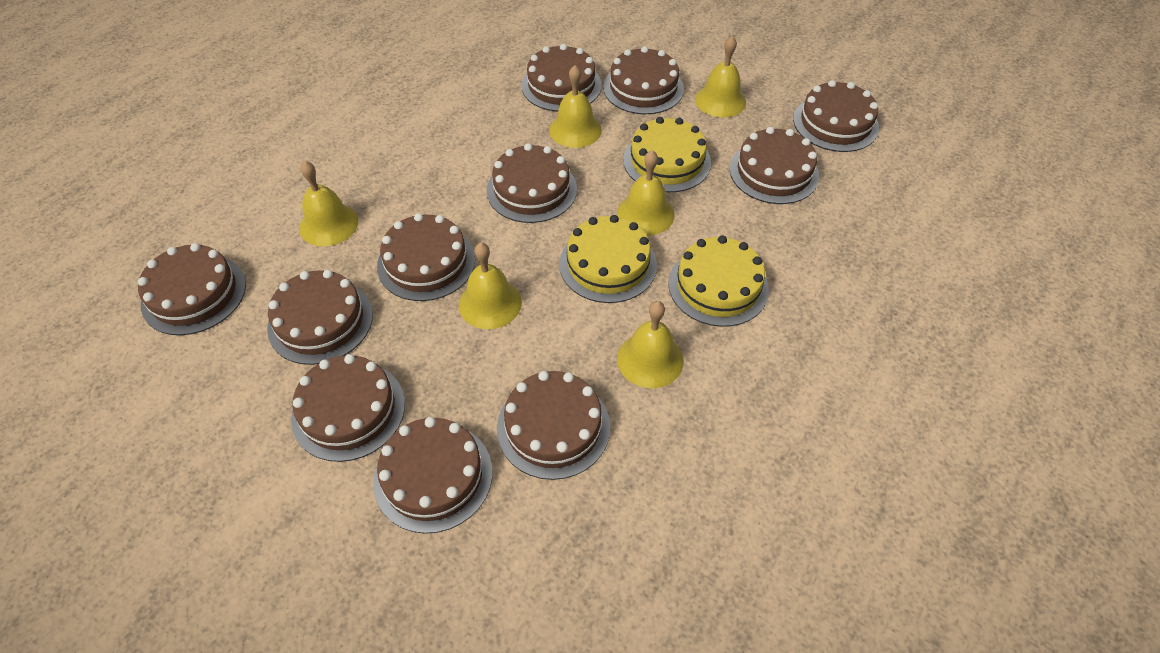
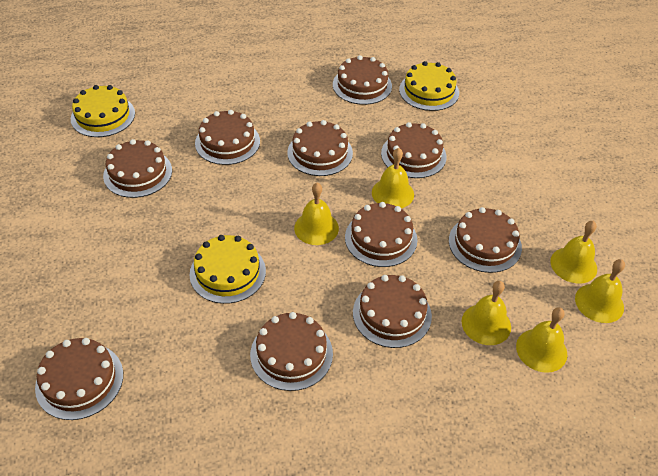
brown cake: [138,243,246,335] [267,270,373,365] [291,354,405,462] [373,417,492,534] [377,213,475,301] [487,143,577,223] [497,371,610,480] [521,44,602,111] [603,46,684,114] [729,127,819,204] [793,80,879,152] = 11 -> [35,338,123,420] [103,139,172,198] [195,110,260,165] [250,312,333,391] [287,120,353,176] [333,55,392,105] [345,202,418,267] [353,275,432,348] [381,122,447,178] [449,207,522,273] = 10

